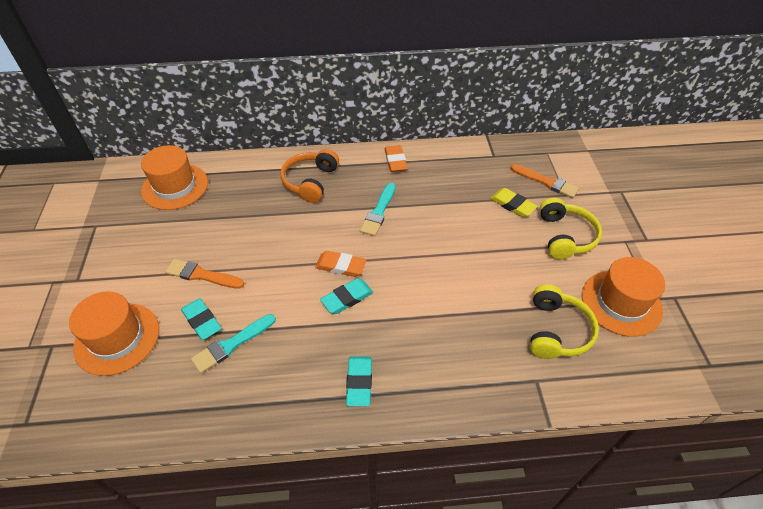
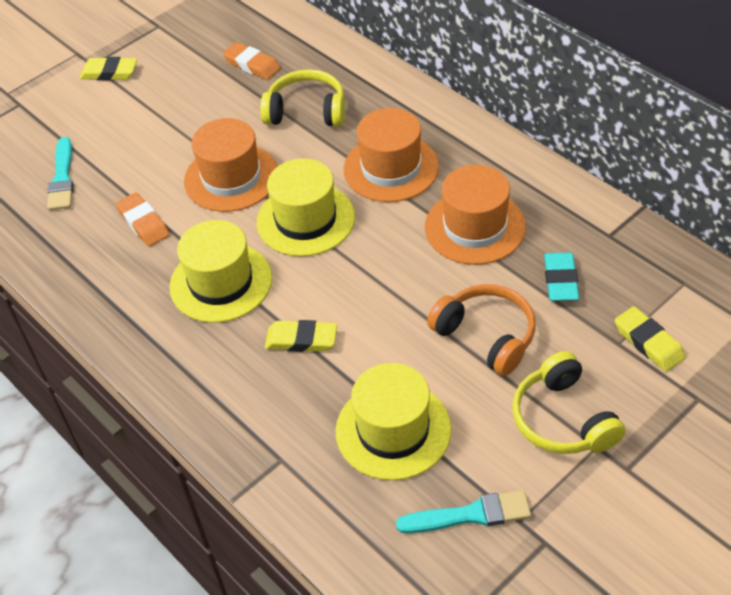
orange brush: [165,259,244,288] [510,164,579,198] = 2 -> none = 0
turquoise eraser: [181,298,222,340] [320,278,373,314] [346,356,372,406] = 3 -> [544,252,579,301] = 1
yellow eraser: [490,188,538,217] = 1 -> [80,57,137,80] [265,320,337,352] [615,306,686,372] = 3
yellow hat: none = 0 -> [170,220,272,323] [257,158,355,256] [335,363,451,480] = 3

